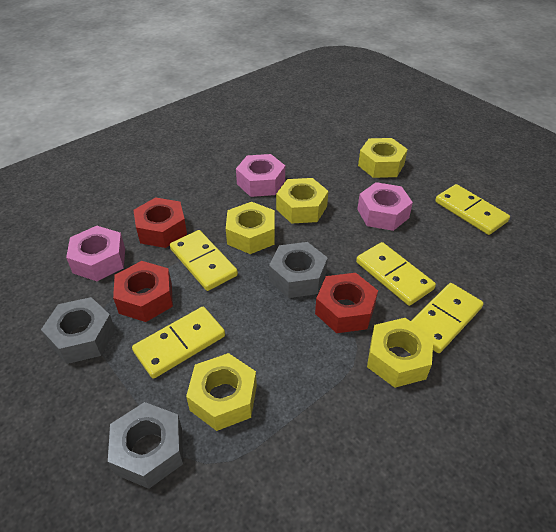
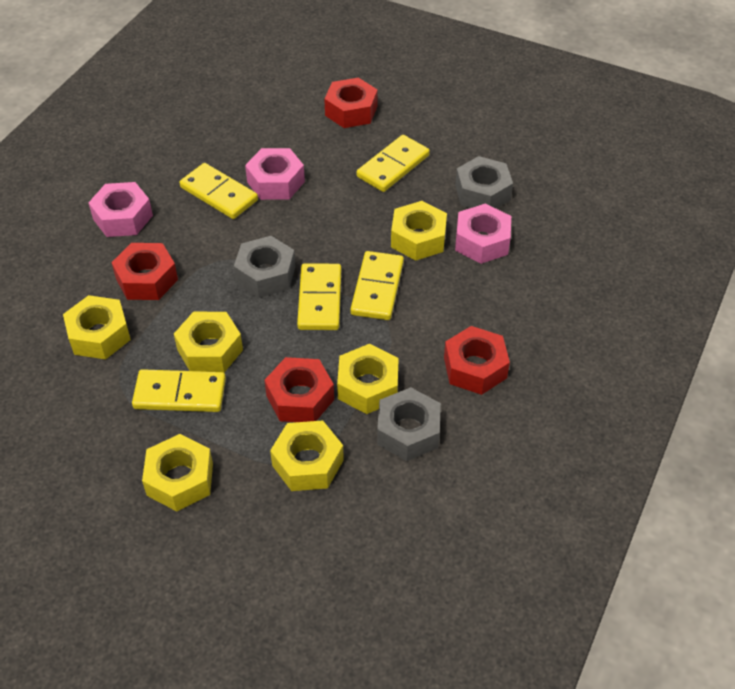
red nut: [113,261,173,322] [133,197,187,248] [315,273,378,333] = 3 -> [111,243,178,300] [264,357,334,422] [324,78,378,128] [444,326,510,395] = 4
yellow nut: [186,353,257,431] [226,202,275,254] [276,178,328,224] [358,138,408,178] [367,318,433,388] = 5 -> [63,295,131,359] [142,434,213,511] [174,312,243,373] [270,420,344,491] [337,344,399,414] [391,201,447,261] = 6

